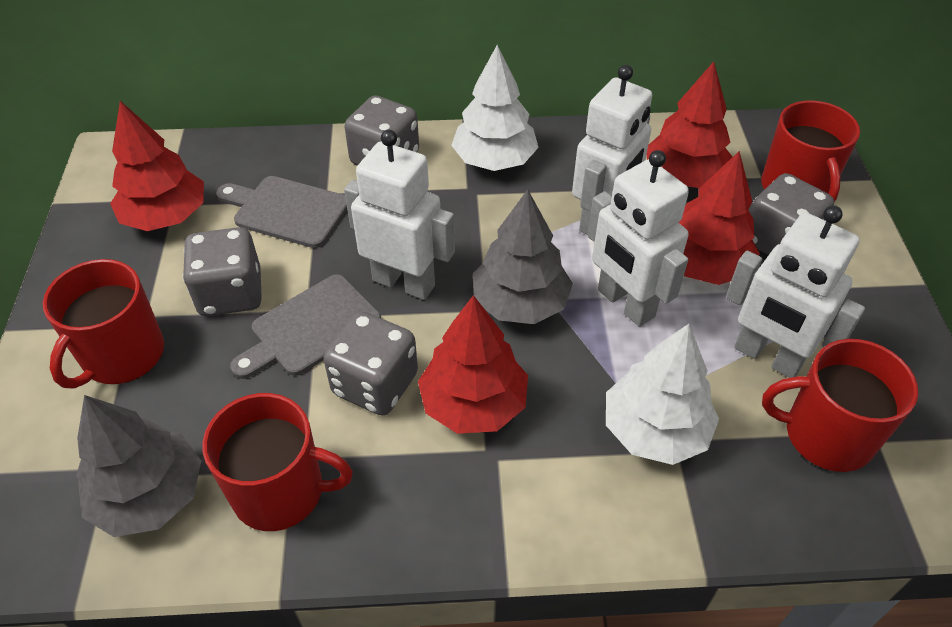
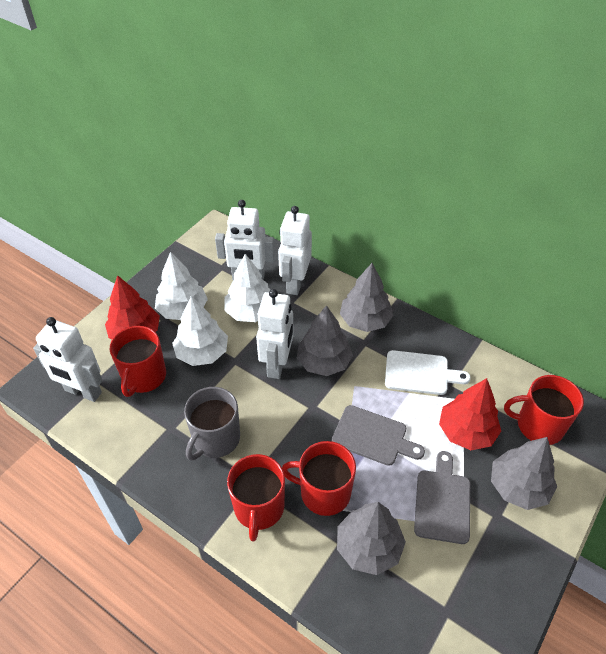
grey dice: [183,227,262,316] [323,311,418,415] [344,95,419,166] [750,173,834,255] = 4 -> none = 0
grey mug: none = 0 -> [184,387,240,461] = 1
grey tree: [76,395,201,537] [473,189,573,324] = 2 -> [297,305,353,376] [337,502,406,575] [340,263,393,332] [491,437,557,510] = 4
red tree: [110,101,204,231] [418,295,528,434] [646,61,732,188] [679,151,760,285] = 4 -> [105,275,160,339] [439,378,501,450] = 2
white cutting board: none = 0 -> [385,350,471,395] = 1
white tree: [451,45,539,171] [606,324,719,465] = 2 -> [155,252,208,320] [172,296,228,366] [224,254,270,322] = 3

